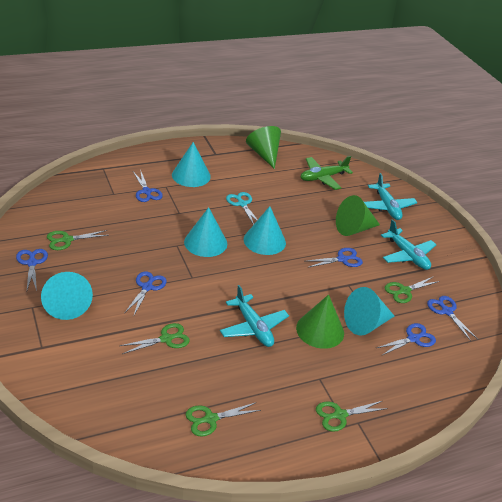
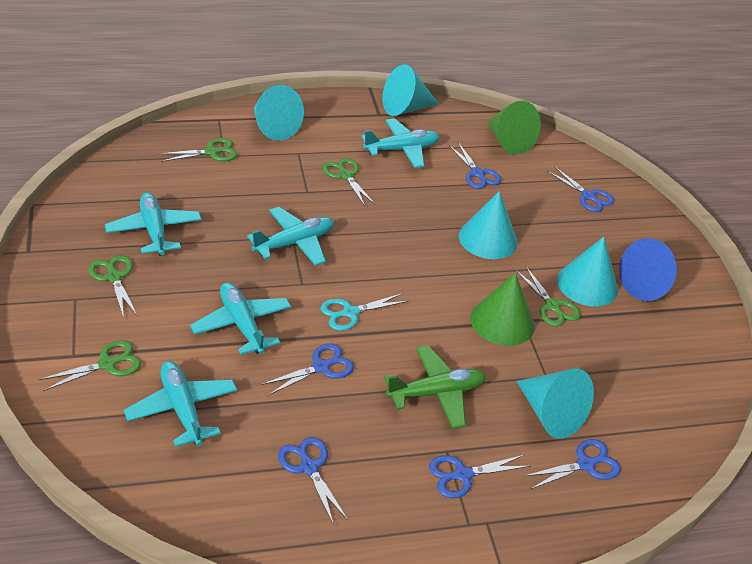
blue cone: none = 0 -> [619,238,678,301] = 1
green cone: [246,126,281,169] [296,294,344,349] [336,195,380,236] = 3 -> [470,273,535,346] [487,101,541,155] = 2
turquoise plane: [220,285,289,347] [364,173,417,220] [381,219,436,270] = 3 -> [105,192,202,256] [124,361,237,447] [190,282,291,355] [247,207,334,266] [361,118,440,168] = 5

